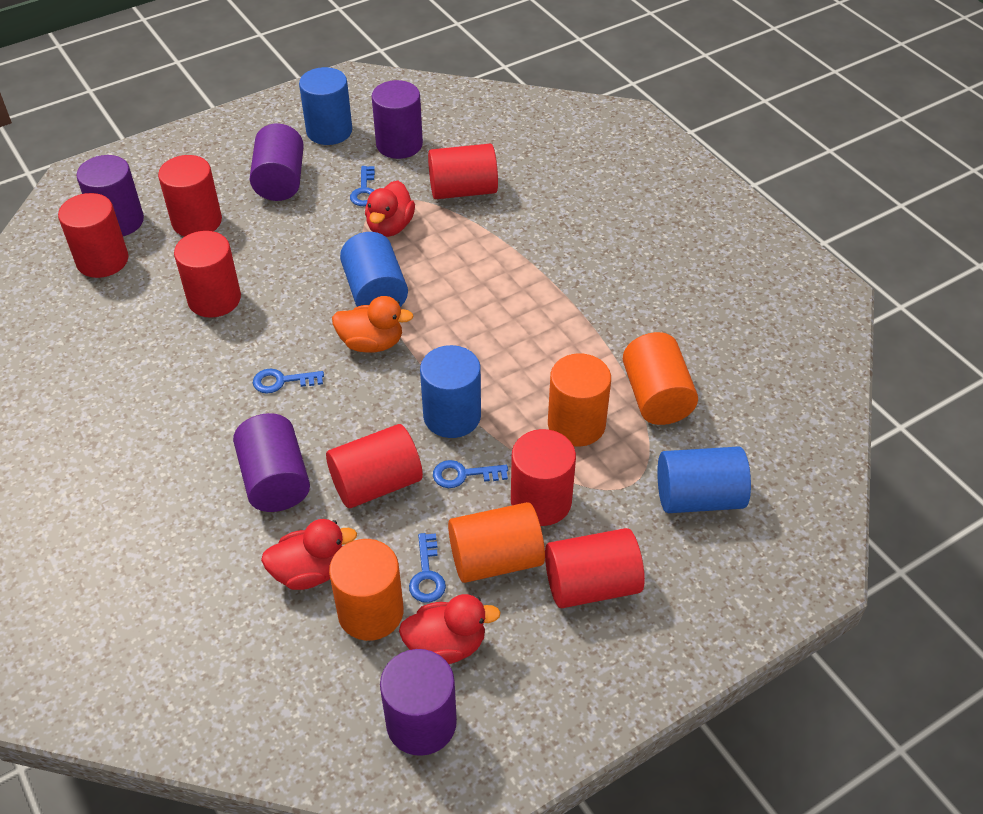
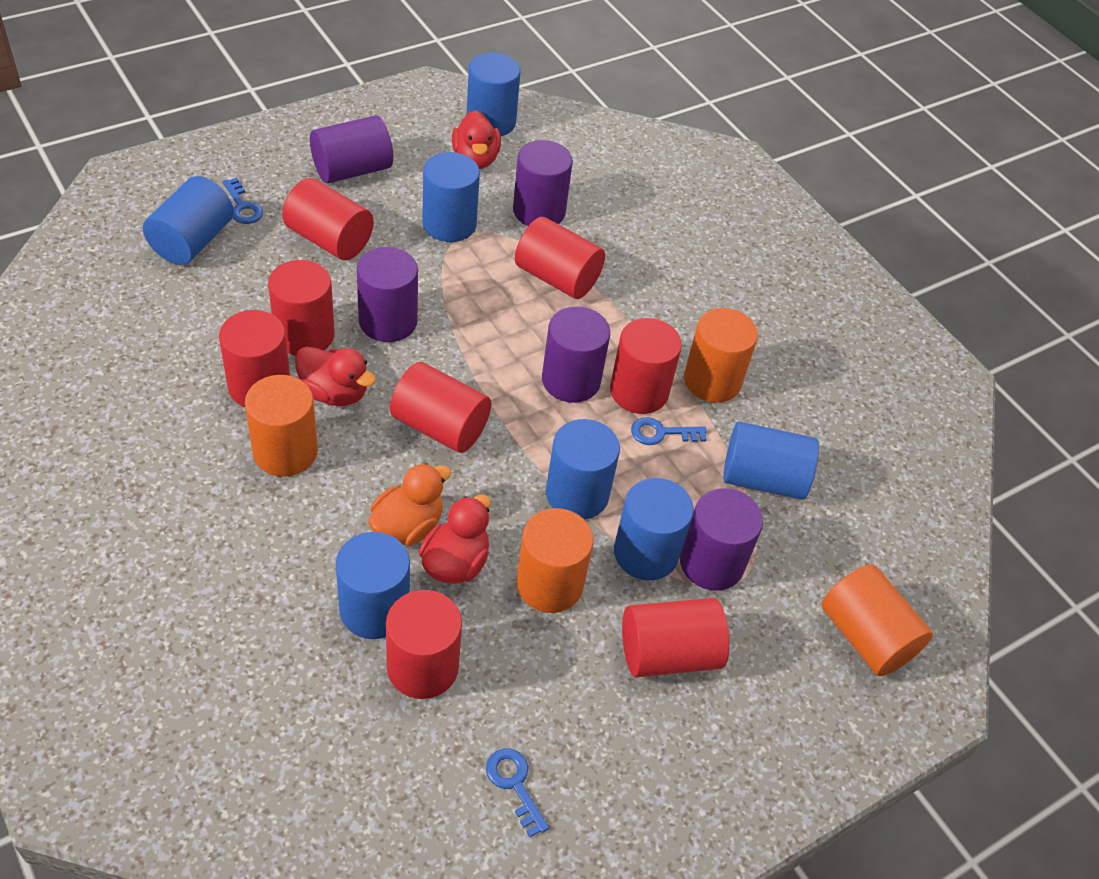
blue cylinder: [299,67,352,145] [340,232,408,307] [420,345,481,438] [657,447,751,513] = 4 -> [143,176,234,265] [336,532,410,639] [422,152,480,242] [466,53,521,136] [546,419,620,520] [614,478,694,580] [723,422,819,500] = 7
blue key: [253,368,324,393] [350,166,375,206] [409,533,446,603] [433,460,508,488] = 4 -> [222,178,263,224] [486,749,549,837] [631,417,707,445] = 3
red cylinder: [58,193,128,278] [158,155,222,236] [174,231,241,318] [326,424,423,508] [428,144,498,199] [511,429,576,526] [545,528,645,608] = 7 -> [219,310,290,407] [268,260,335,356] [282,178,374,260] [386,590,462,699] [390,362,491,453] [515,217,605,299] [610,318,682,414] [622,598,729,677] = 8

